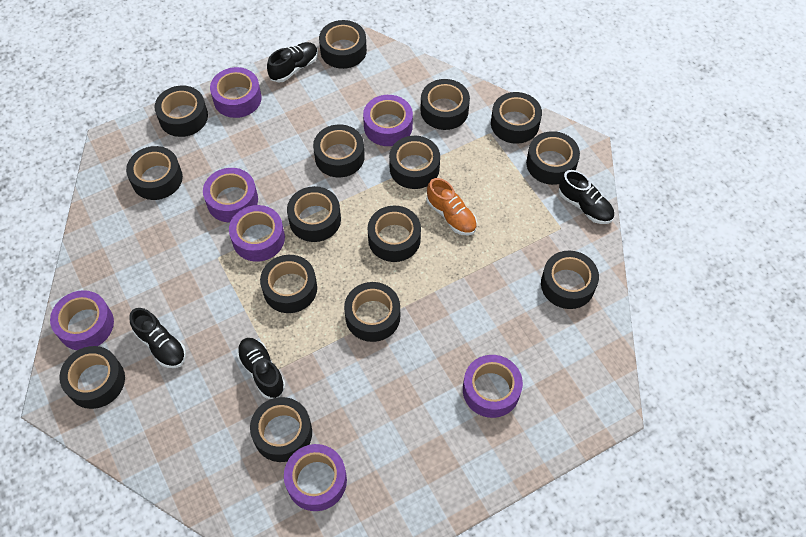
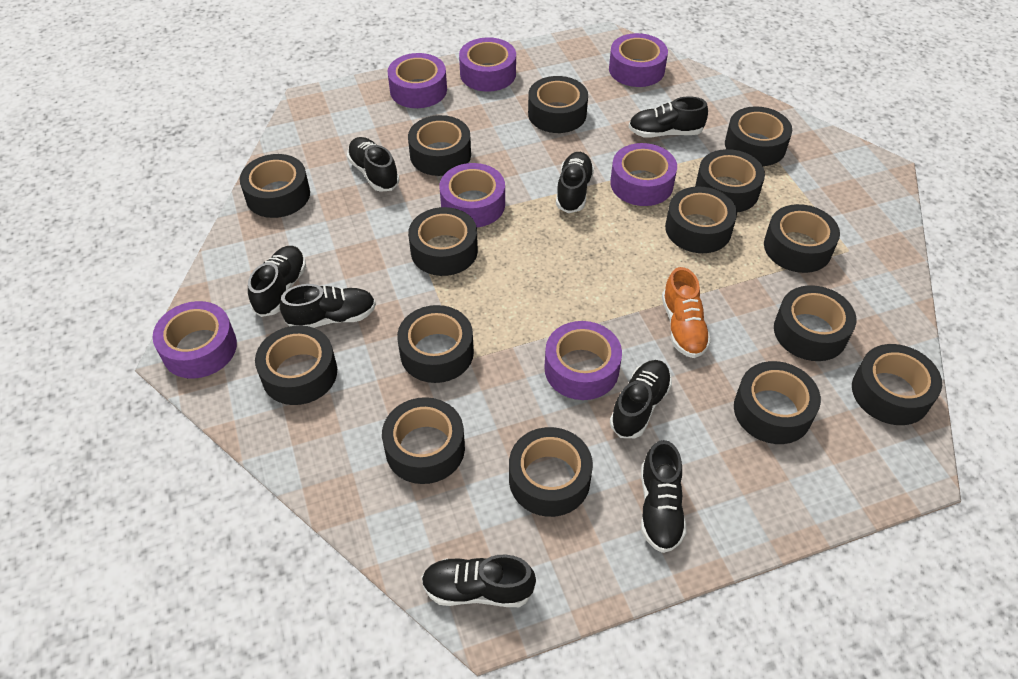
black shoe: [129,308,186,368] [237,338,285,399] [267,42,318,83] [558,170,614,224] = 4 -> [248,246,306,317] [280,284,376,328] [347,137,400,192] [421,554,536,607] [556,152,594,213] [610,360,672,438] [629,96,708,138] [641,440,687,553] = 8

